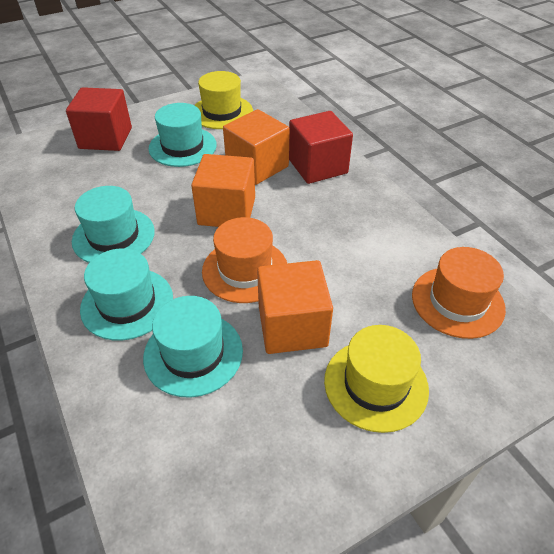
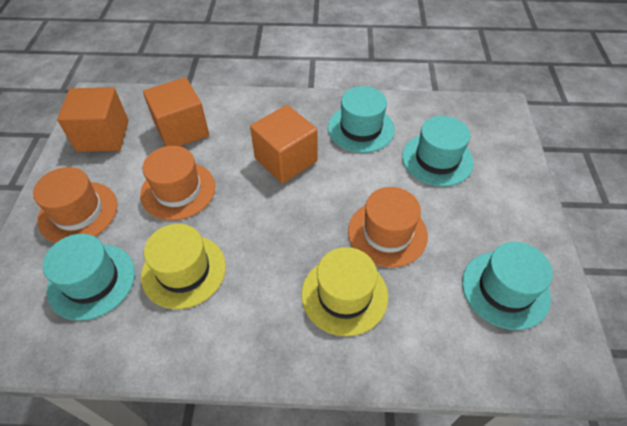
orange hat: [202,217,287,303] [412,247,506,339] = 2 -> [33,167,117,243] [140,146,215,220] [348,187,428,268] = 3
red cube: [66,87,132,151] [289,111,353,184] = 2 -> none = 0

